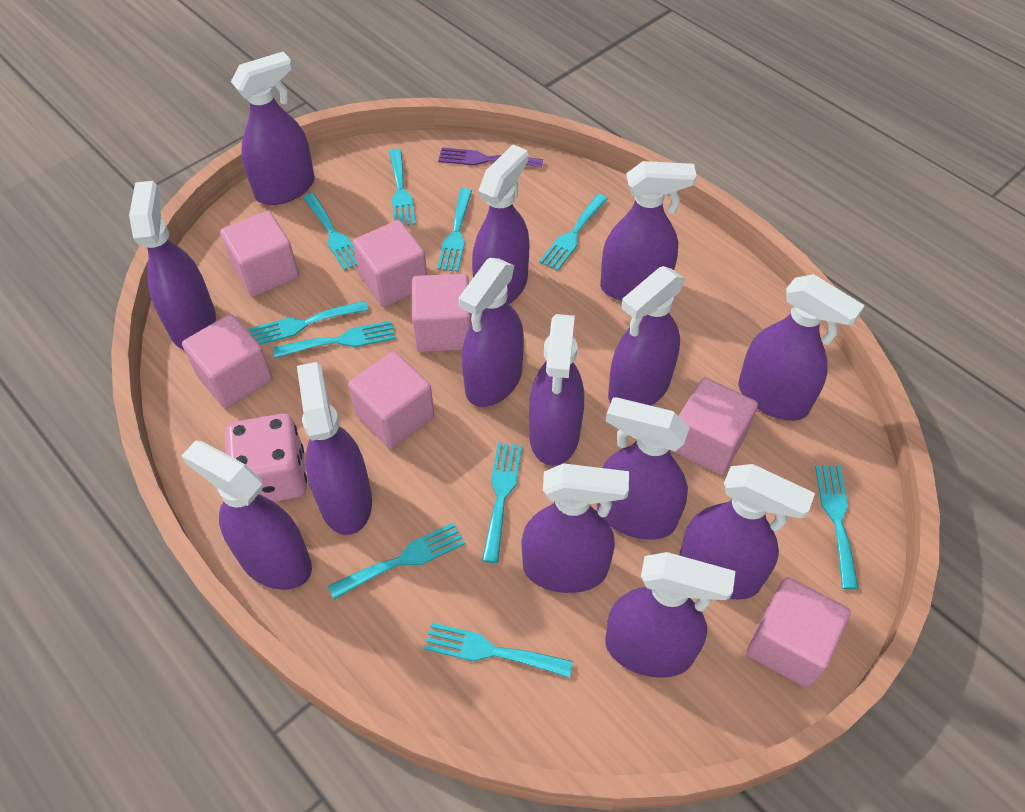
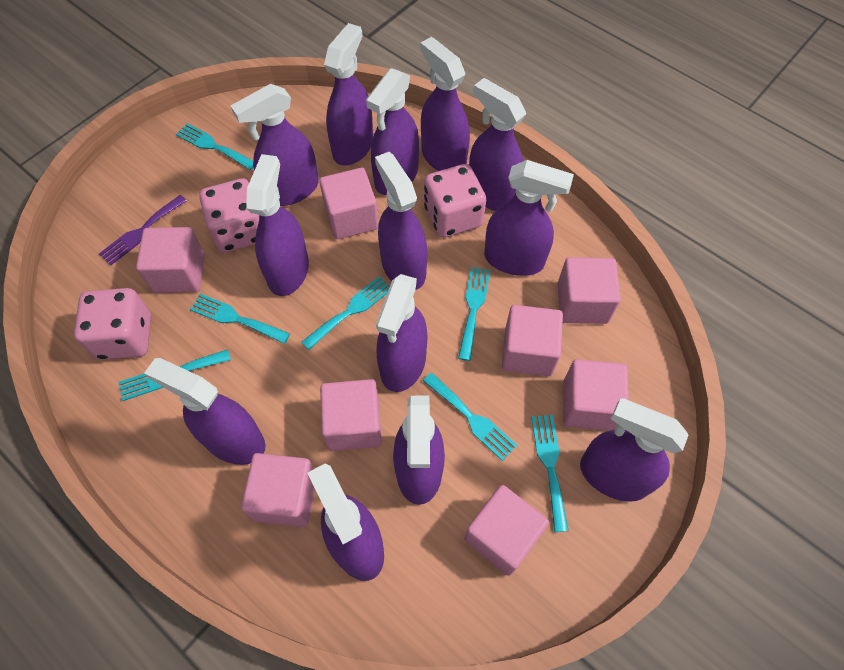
pink cube: [182,314,273,409] [220,211,299,297] [348,351,435,449] [353,220,427,307] [412,274,471,352] [673,378,758,475] [746,577,851,688] = 7 -> [136,227,205,293] [241,453,315,527] [319,168,378,239] [320,379,382,451] [464,485,549,576] [502,305,563,376] [557,257,621,324] [563,359,629,431] = 8
pink dice: [225,414,307,502] = 1 -> [74,288,151,360] [199,178,259,252] [424,164,486,238] = 3
purple spray bottle: [129,181,216,349] [181,441,312,590] [231,52,315,205] [297,362,372,535] [459,258,524,407] [472,145,529,304] [522,463,629,593] [529,314,584,466] [597,397,689,540] [600,161,697,301] [605,552,736,678] [608,266,686,406] [679,464,815,600] [739,274,865,421] = 14 -> [144,358,265,465] [231,84,318,206] [246,154,309,296] [308,464,384,581] [324,23,373,166] [366,68,419,195] [375,152,427,290] [376,274,427,392] [393,396,445,505] [420,37,470,171] [469,78,526,211] [484,160,574,276] [580,398,689,502] = 13
turquoise fork: [249,301,368,345] [273,320,396,358] [303,193,357,271] [328,522,465,600] [389,149,416,226] [424,623,573,678] [437,188,472,272] [482,442,522,563] [539,194,608,271] [815,465,859,589] = 10 -> [118,349,231,401] [176,123,254,170] [190,294,290,344] [301,277,390,350] [423,373,517,461] [458,267,490,361] [531,415,568,532] = 7

